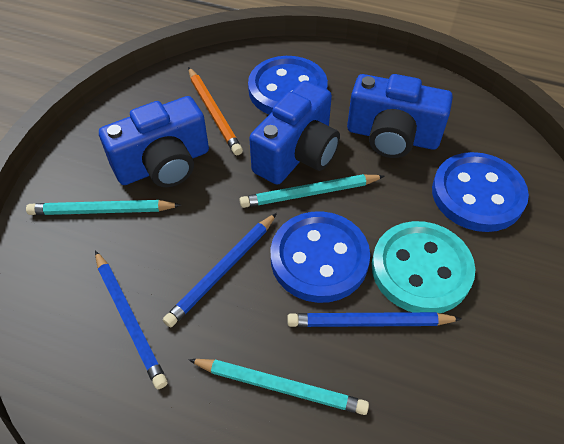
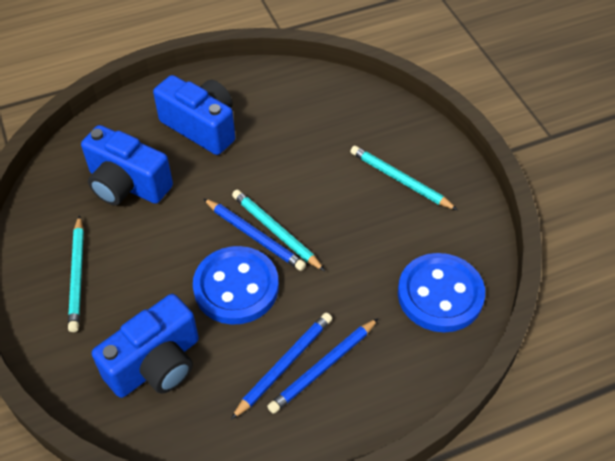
blue button: [248,56,328,114] [270,211,370,303] [432,152,529,232] = 3 -> [193,246,279,325] [398,253,485,332] = 2
orange pencil: [188,67,243,155] = 1 -> none = 0
turquoise button: [372,221,475,313] = 1 -> none = 0

